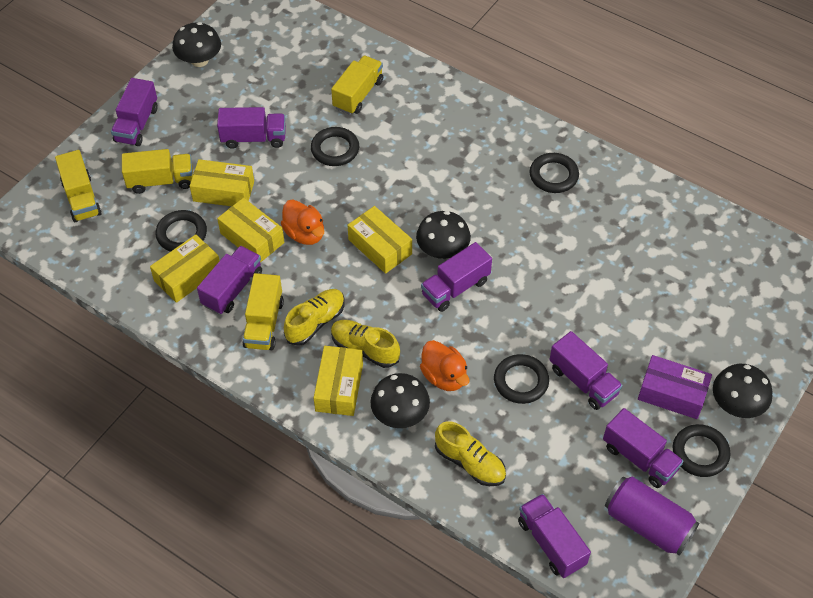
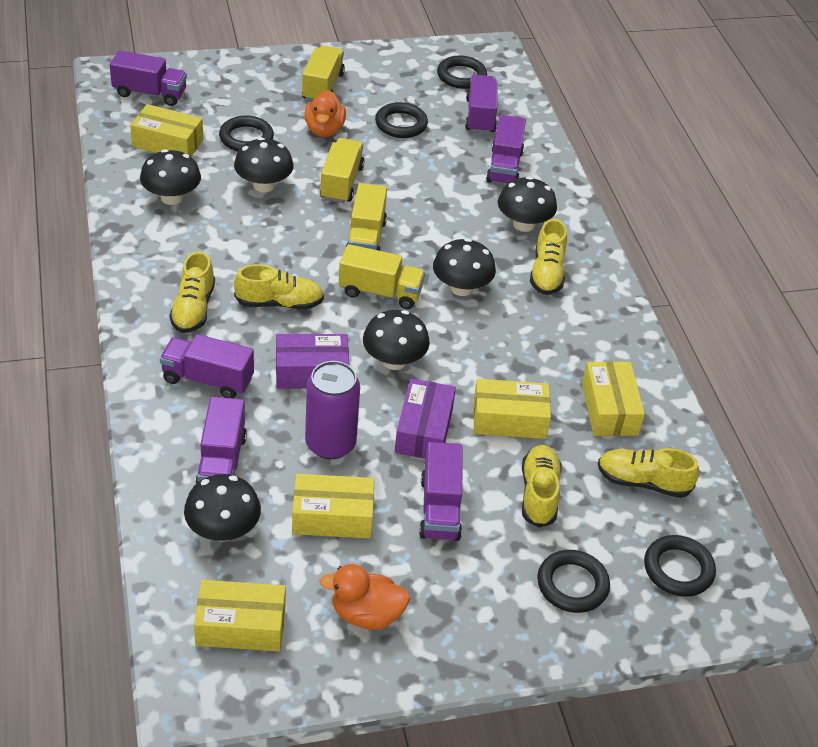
black mushroom: [172,22,221,67] [370,373,430,428] [416,211,471,259] [713,364,772,418] = 4 -> [140,149,201,205] [184,474,261,542] [234,137,294,192] [363,310,430,370] [433,238,496,296] [498,176,557,232] = 6
purple box: [638,355,712,419] = 1 -> [276,334,350,388] [395,378,456,459] = 2
purple truck: [111,78,158,146] [197,246,262,314] [217,107,286,149] [421,242,492,312] [518,494,591,578] [549,331,623,410] [603,408,684,488] = 7 -> [110,50,187,106] [160,334,254,398] [195,397,247,485] [419,442,463,541] [465,75,498,134] [486,115,526,184] = 6
yellow shoe: [284,289,345,346] [331,320,400,368] [435,421,506,486] = 3 -> [169,251,215,333] [234,264,324,310] [522,445,562,528] [530,219,567,295] [598,448,699,498] = 5

